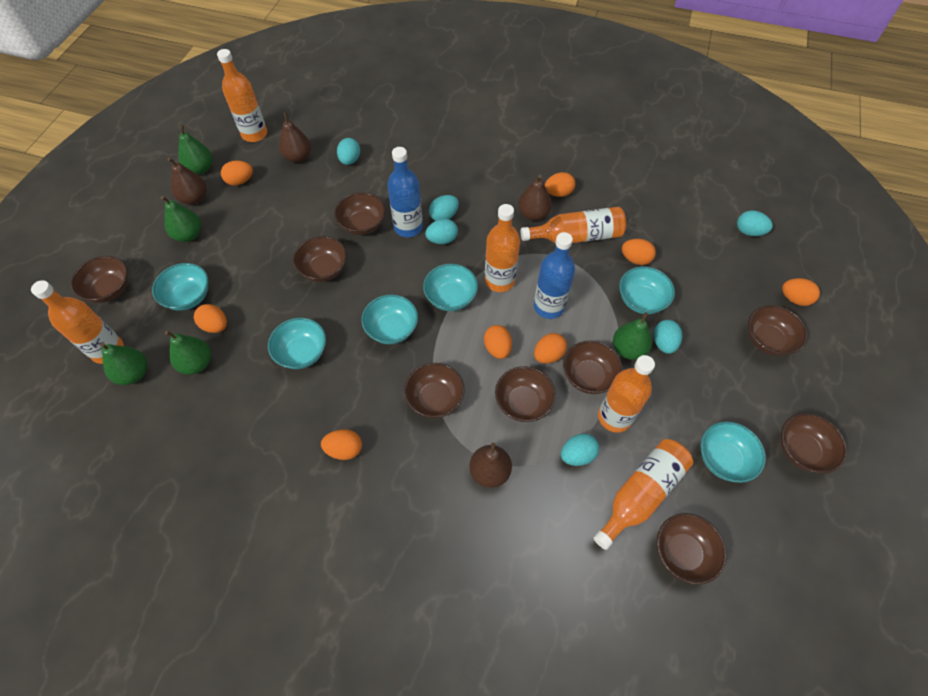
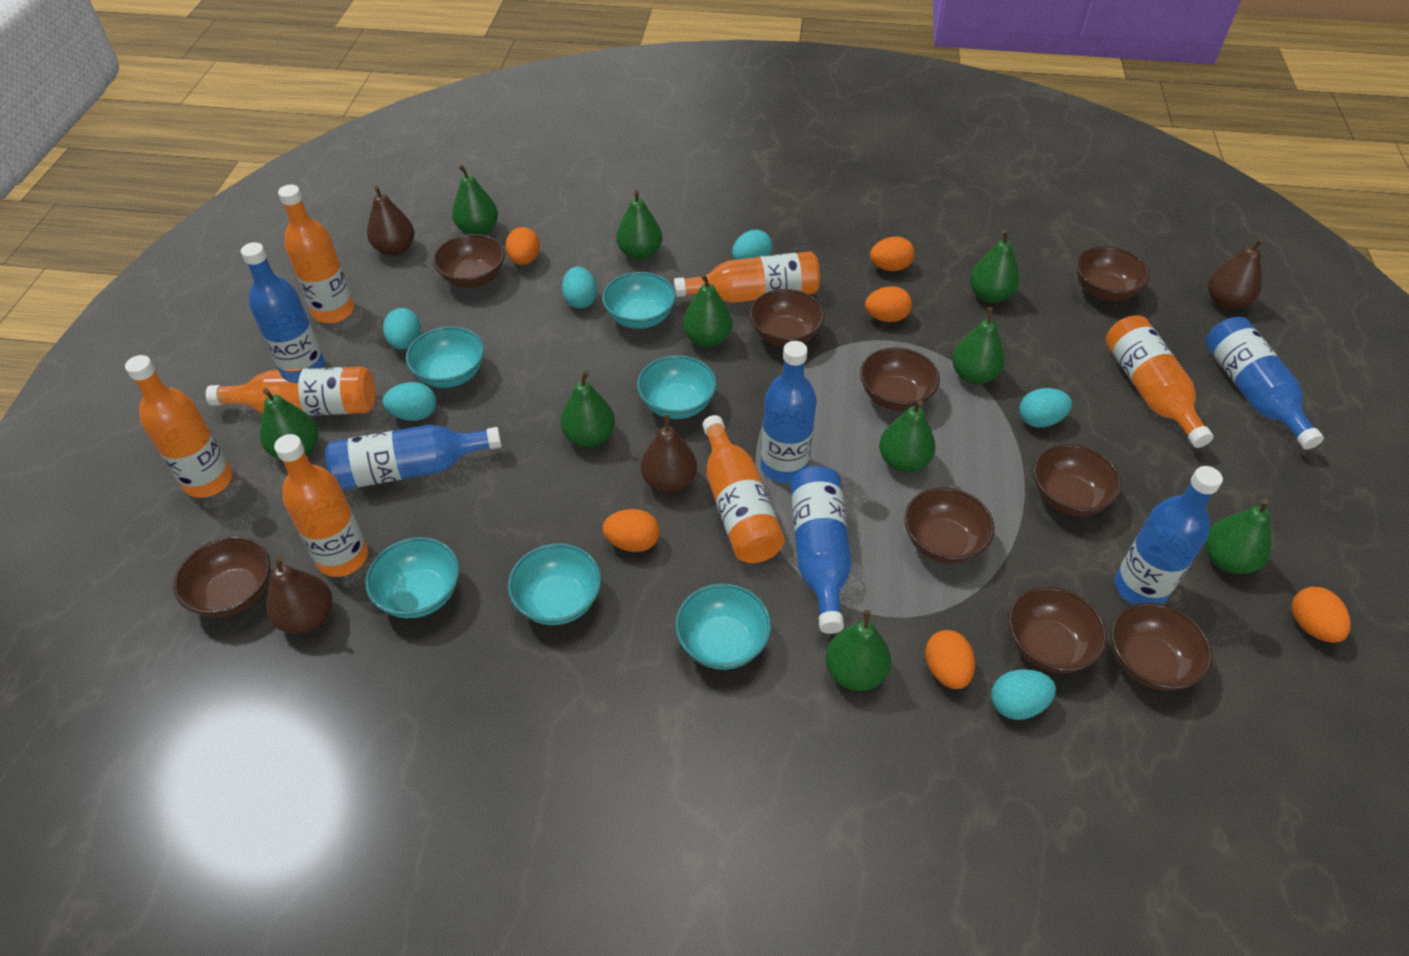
blue bottle: [387,147,423,237] [534,232,575,319] = 2 -> [241,242,325,370] [325,425,502,490] [761,341,817,483] [791,466,852,634] [1114,466,1223,605] [1205,317,1324,450] = 6
green pear: [100,343,147,385] [161,196,201,242] [165,331,211,375] [178,124,213,174] [613,312,652,360] = 5 -> [260,388,318,460] [452,164,498,235] [560,371,615,447] [616,190,662,260] [683,274,732,348] [826,610,891,691] [879,400,936,473] [952,307,1005,384] [970,230,1020,303] [1205,499,1271,574] = 10
orange bottle: [31,280,124,364] [217,49,267,142] [485,204,520,292] [521,207,626,243] [594,439,693,550] [598,355,655,433] = 6 -> [125,355,233,498] [206,367,375,416] [274,434,368,577] [278,185,354,323] [674,251,820,303] [702,415,785,563] [1105,316,1214,448] = 7
orange egg: [194,304,227,333] [221,161,253,186] [321,429,362,460] [484,325,512,359] [534,333,567,364] [545,172,575,197] [621,239,656,265] [782,278,820,306] = 8 -> [505,227,540,265] [602,509,660,552] [865,286,912,322] [870,237,914,271] [925,630,975,689] [1291,587,1351,643] = 6

